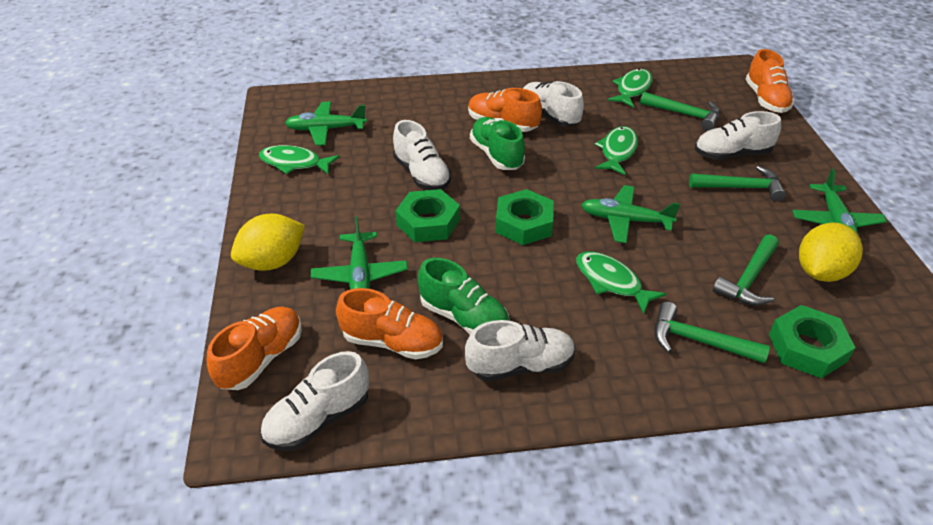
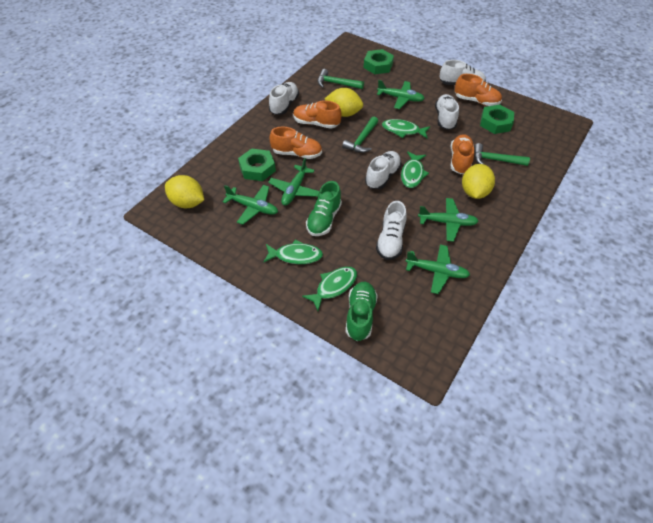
green hammer: [640,92,720,131] [654,302,770,363] [689,166,786,202] [713,234,779,306] = 4 -> [317,69,364,89] [342,117,378,153] [474,143,530,166] = 3
green plane: [285,102,367,146] [311,216,408,289] [581,185,680,243] [792,169,887,234] = 4 -> [223,185,278,225] [268,158,320,206] [377,80,425,109] [405,244,470,294] [418,198,479,242] = 5
yellow lemon: [231,213,305,271] [799,223,863,282] = 2 -> [165,175,204,208] [325,88,363,117] [462,164,495,199] = 3

